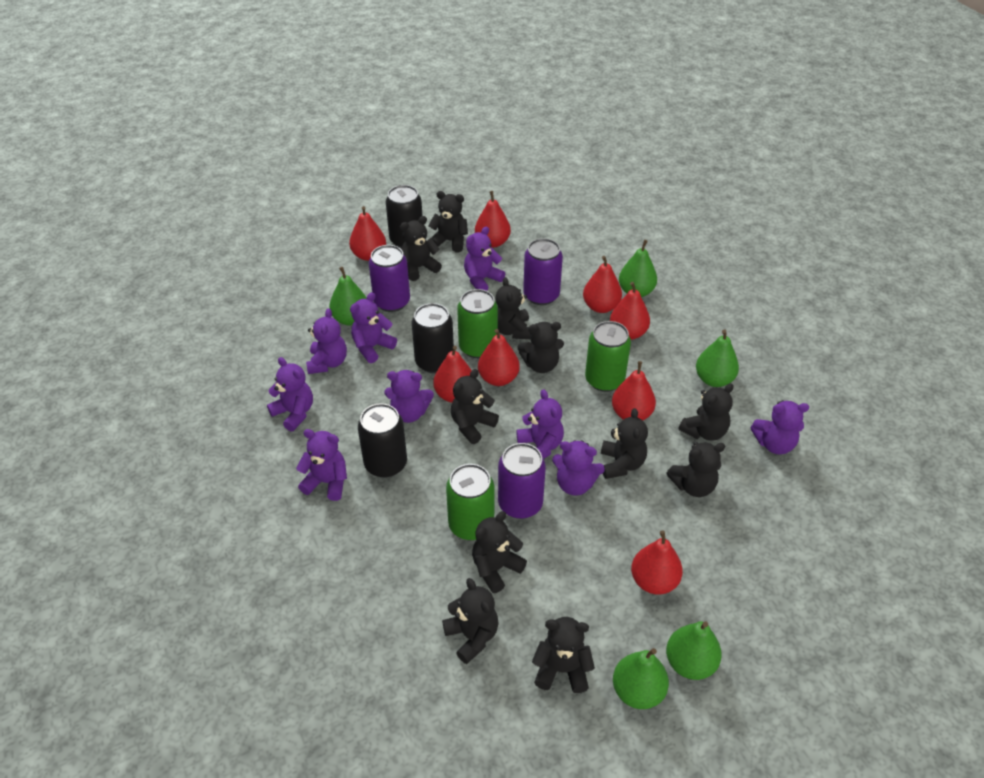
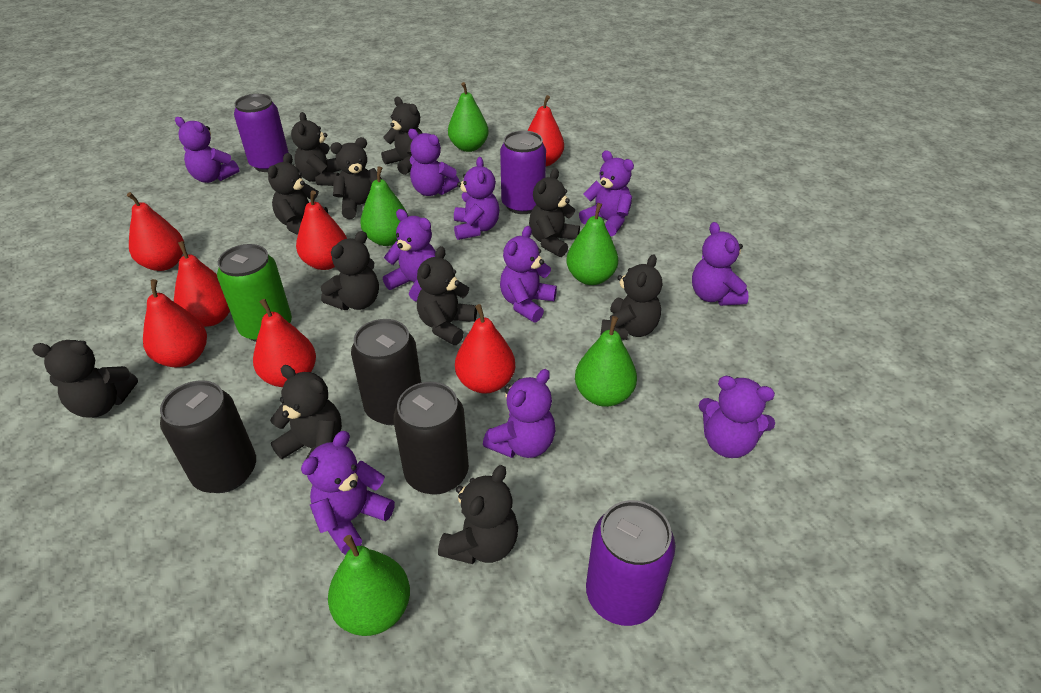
green can: [446,464,494,540] [457,289,498,358] [585,321,631,392] = 3 -> [217,244,292,342] = 1
purple teddy bear: [267,357,313,432] [296,429,347,501] [306,308,347,374] [350,292,397,363] [385,370,434,423] [464,227,505,291] [516,389,564,459] [552,440,605,496] [750,400,809,454] = 9 -> [175,117,240,183] [301,431,395,555] [383,209,436,302] [408,129,460,196] [454,157,500,240] [483,369,555,458] [500,226,557,322] [579,150,634,236] [692,222,749,306] [699,376,775,458] = 10
red pear: [349,206,386,261] [433,346,472,403] [475,191,511,248] [478,329,520,386] [583,256,622,313] [610,282,650,340] [612,361,656,420] [631,530,683,595] = 8 -> [127,192,184,271] [143,279,207,367] [174,241,230,327] [253,299,316,387] [296,190,347,270] [455,304,515,394] [527,95,564,166] = 7

